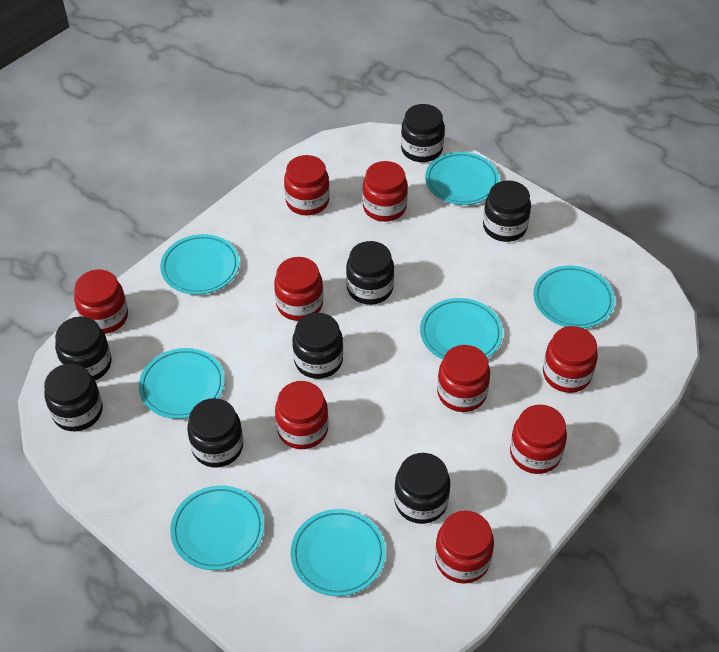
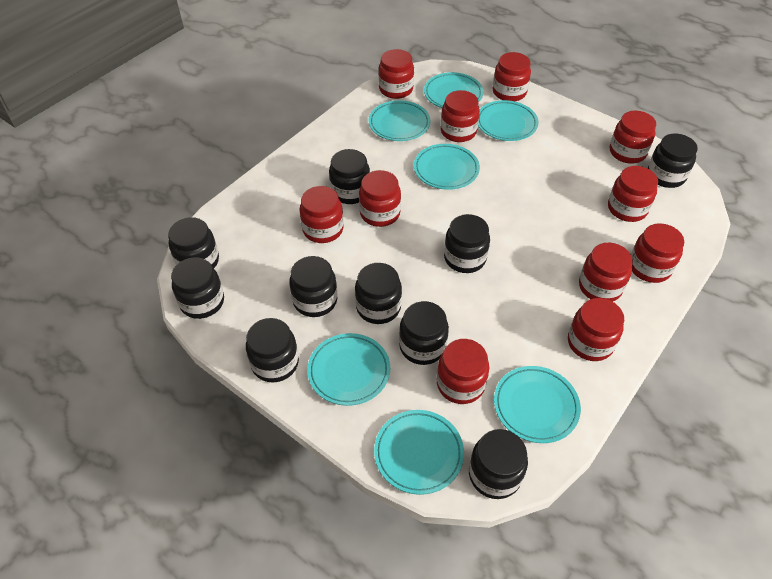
black jar: [44,363,103,431] [55,316,112,380] [187,398,243,467] [292,313,343,379] [346,241,394,305] [394,453,450,524] [401,104,445,162] [483,180,531,242] = 8 -> [168,217,219,268] [171,257,224,319] [246,318,299,382] [289,256,337,317] [329,149,370,204] [355,263,402,324] [399,301,449,365] [444,214,490,273] [469,429,528,499] [648,134,698,188] = 10
red jar: [74,270,128,334] [274,257,323,321] [275,381,328,449] [284,155,330,215] [362,161,408,222] [435,511,494,584] [437,345,490,412] [510,405,567,474] [543,326,598,393] = 9 -> [299,186,344,243] [359,170,401,227] [378,49,414,99] [437,339,489,404] [441,90,480,142] [493,52,531,101] [568,298,624,361] [579,243,633,302] [608,166,658,222] [610,111,656,164] [631,223,684,283] = 11

